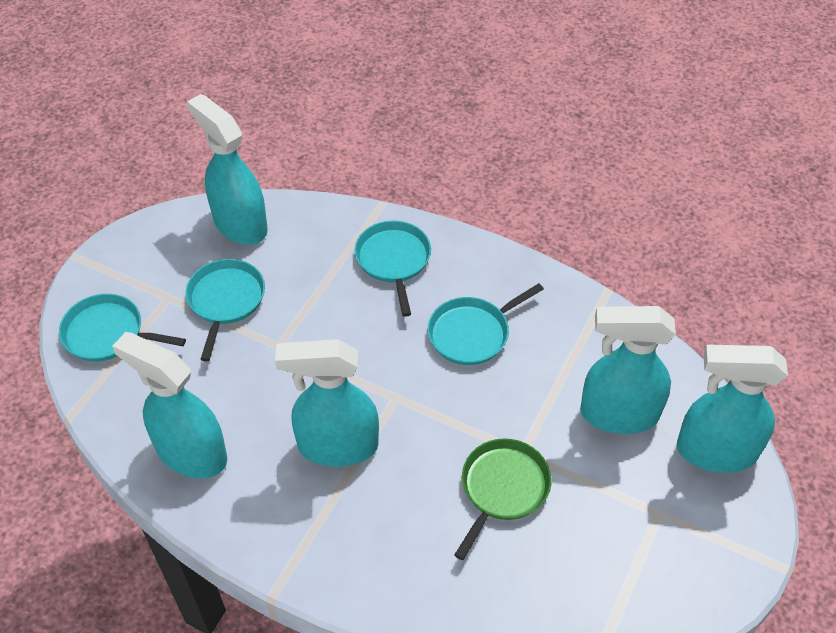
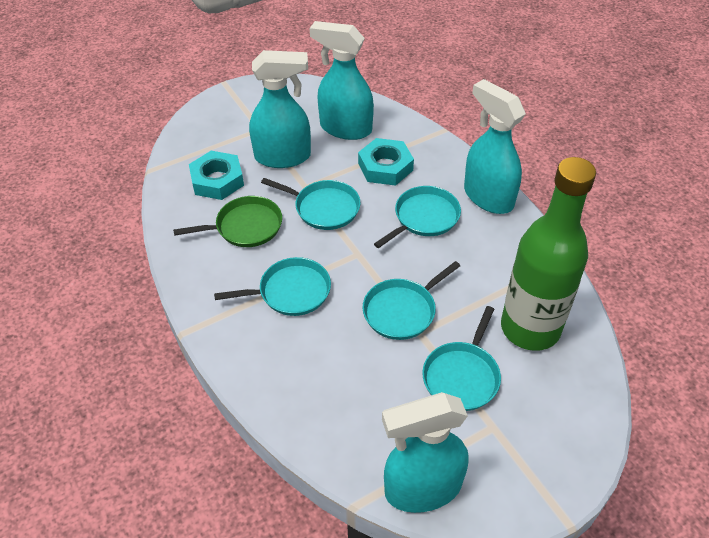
green bottle: none = 0 -> [501,157,596,351] = 1
turquoise nut: none = 0 -> [189,151,244,200] [358,138,414,186] = 2
turquoise pan: [59,294,186,362] [186,259,265,361] [354,221,431,317] [428,283,544,365] = 4 -> [214,257,331,316] [261,178,360,230] [362,261,460,340] [374,186,461,248] [422,306,501,411] = 5
turquoise spray bottle: [112,332,227,478] [187,94,268,245] [275,339,379,467] [580,306,676,434] [677,345,788,473] = 5 -> [249,50,311,168] [310,21,374,140] [382,392,469,513] [464,79,526,214] = 4

